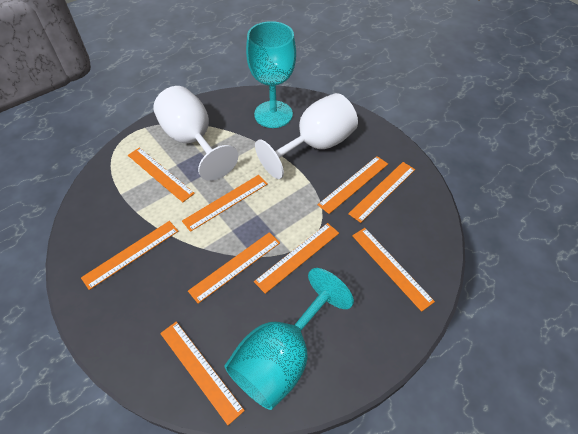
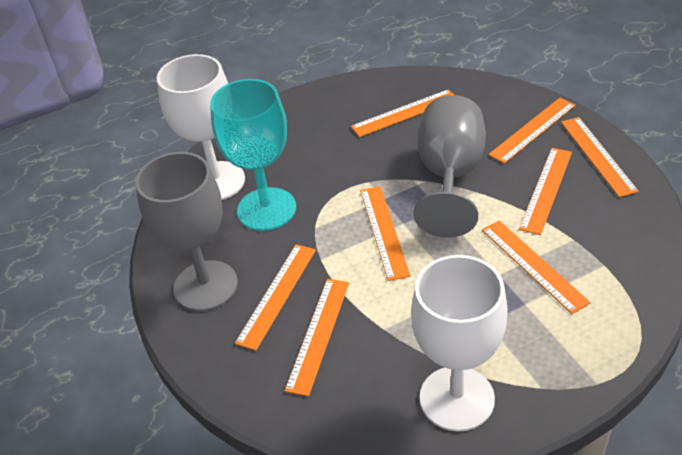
grey goblet: none = 0 -> [135,152,238,311] [413,95,486,238] = 2
orange ruler: [81,221,178,290] [128,147,195,202] [160,322,245,425] [182,175,268,232] [188,232,280,304] [254,223,339,294] [318,156,388,214] [348,162,415,223] [352,228,435,312] = 9 -> [235,244,316,351] [285,279,349,396] [351,89,454,137] [360,186,411,281] [482,220,591,314] [488,98,576,164] [519,148,572,235] [561,117,639,198] = 8
turquoise goblet: [224,268,354,410] [246,21,296,128] = 2 -> [210,79,296,231] = 1

